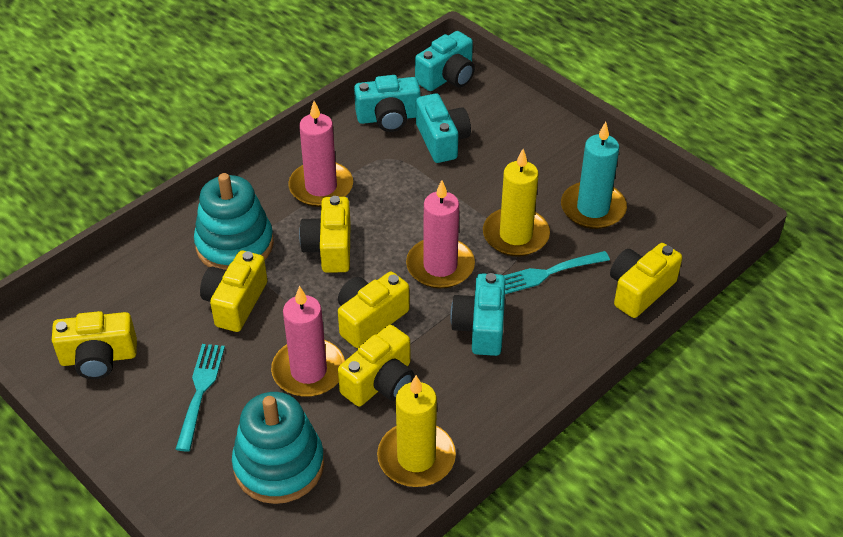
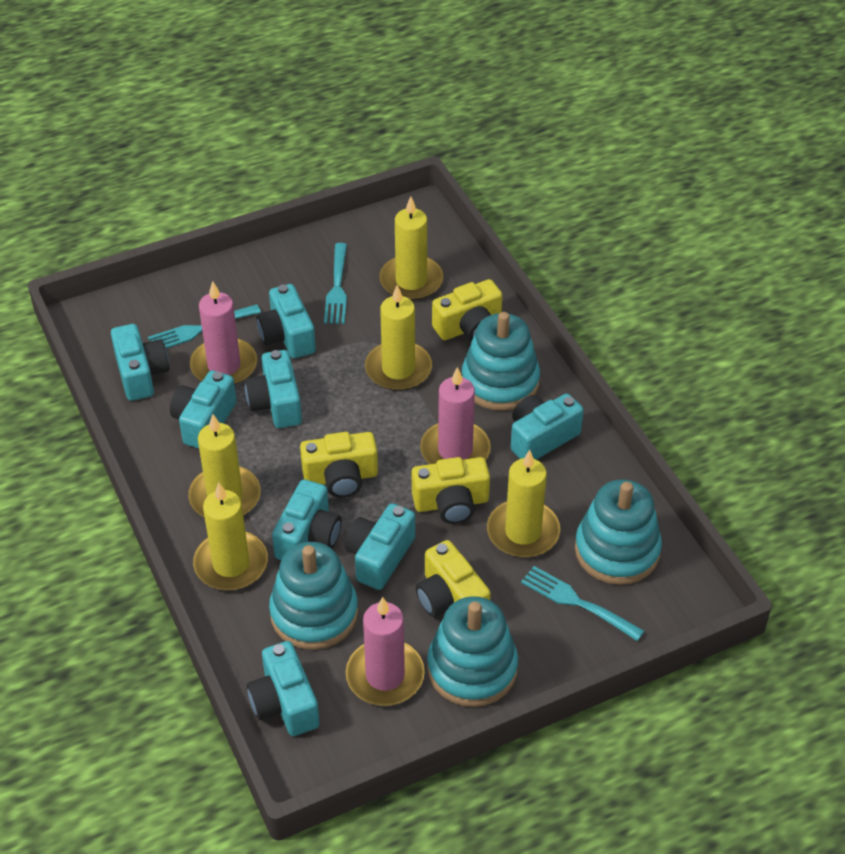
turquoise camera: [354,75,421,132] [415,31,475,91] [416,93,471,163] [450,273,506,356] = 4 -> [111,324,169,401] [170,370,237,449] [245,350,302,428] [247,641,319,736] [256,284,316,359] [272,479,342,560] [345,503,415,590] [511,393,584,460] = 8
turquoise candle: [561,122,627,229] = 1 -> none = 0
turquoise fork: [176,344,225,452] [504,251,610,294] = 2 -> [148,304,261,348] [324,243,347,324] [521,566,644,641] = 3
turquoise stacking toy: [194,173,274,270] [232,392,324,504] = 2 -> [269,542,358,650] [427,596,518,707] [462,312,540,411] [575,480,662,585] = 4
yellow camera: [52,311,137,379] [200,250,267,332] [299,196,351,273] [338,272,410,348] [338,325,414,407] [610,243,682,318] = 6 -> [300,432,378,498] [412,457,490,524] [416,540,491,617] [432,279,502,342] = 4
yellow candle: [377,375,456,487] [483,149,550,256] = 2 -> [188,414,261,517] [193,483,268,591] [365,285,432,391] [379,196,443,300] [487,450,560,558] = 5

